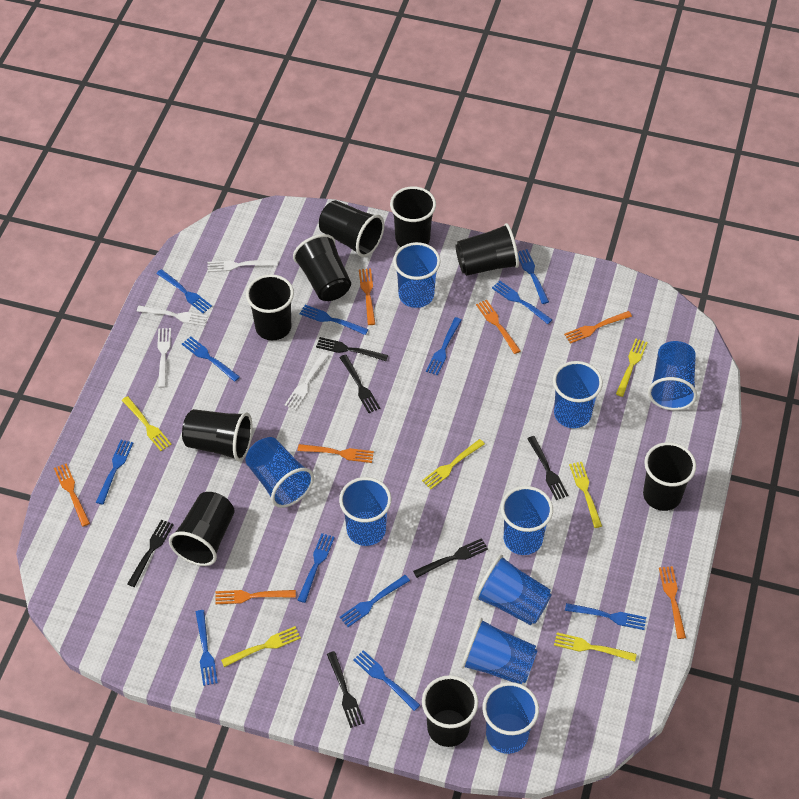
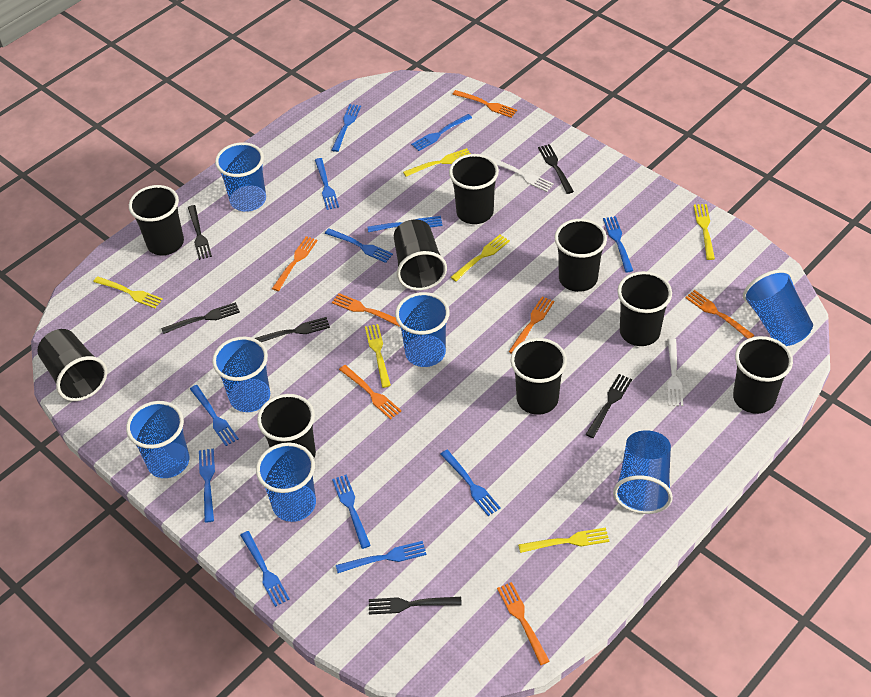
blue cup: [245,437,314,508] [339,477,391,546] [393,242,441,308] [461,618,538,685] [475,554,552,625] [482,682,539,754] [501,486,553,555] [553,361,603,428] [648,341,697,410] = 9 -> [126,401,189,478] [212,337,270,412] [215,142,266,212] [256,443,316,522] [395,292,450,367] [613,430,673,514] [743,269,813,346] = 7
white fork: [137,306,208,326] [157,328,171,388] [207,259,278,272] [285,352,329,410] = 4 -> [491,157,554,192] [667,338,683,406] = 2

